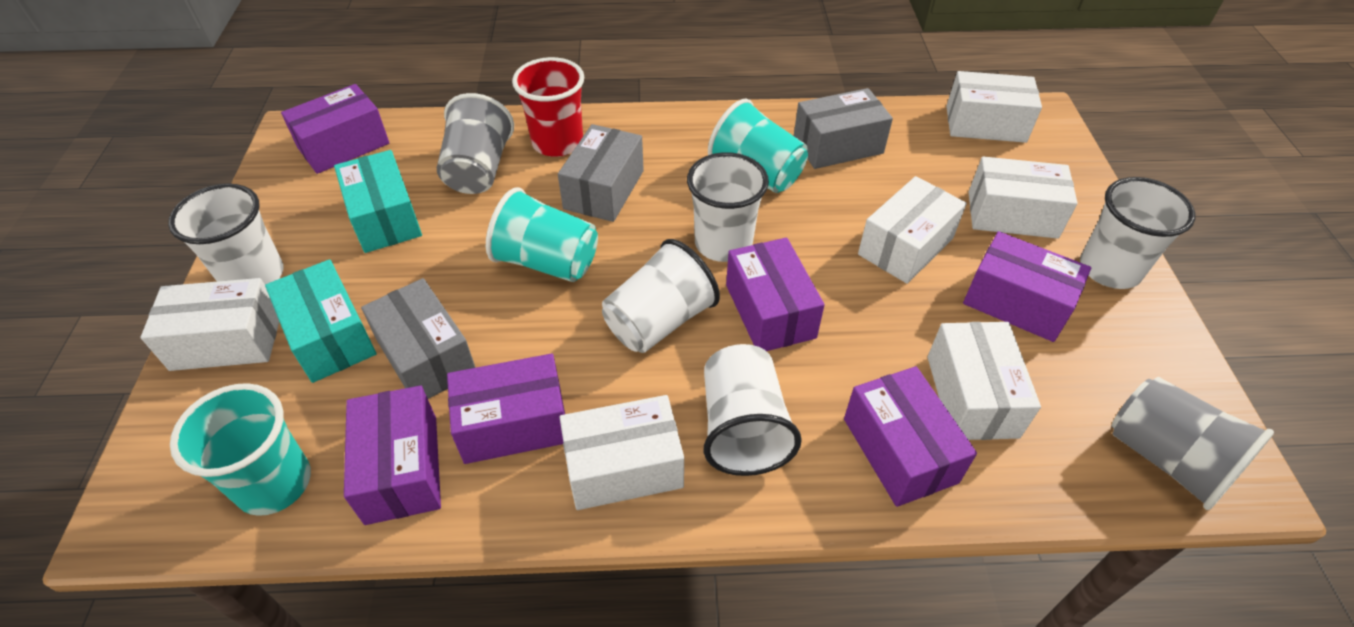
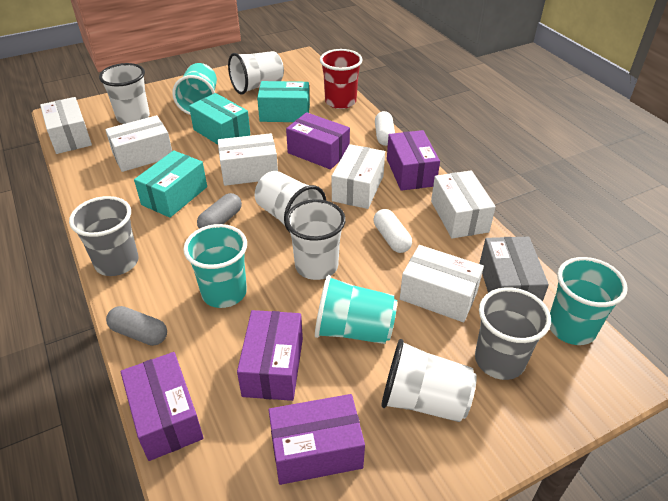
grey box: [361,278,476,399] [558,124,644,222] [794,88,893,169] = 3 -> [479,237,549,302] = 1
grey capsule: none = 0 -> [106,306,167,346] [197,193,242,229] = 2
purple box: [281,84,389,174] [344,386,441,525] [447,354,565,464] [726,238,824,351] [844,366,977,507] [963,231,1091,342] = 6 -> [121,352,204,461] [237,310,303,401] [268,394,365,485] [286,112,350,169] [387,130,440,191] = 5
turquoise box: [265,259,377,383] [334,150,422,253] = 2 -> [134,150,207,218] [189,93,251,145] [257,81,310,122] = 3
turquoise cup: [170,383,311,516] [486,187,598,282] [708,99,808,193] = 3 -> [172,63,217,115] [183,224,247,308] [315,275,397,344] [550,257,628,345] = 4
white capsule: none = 0 -> [374,209,412,253] [375,111,395,146] = 2

